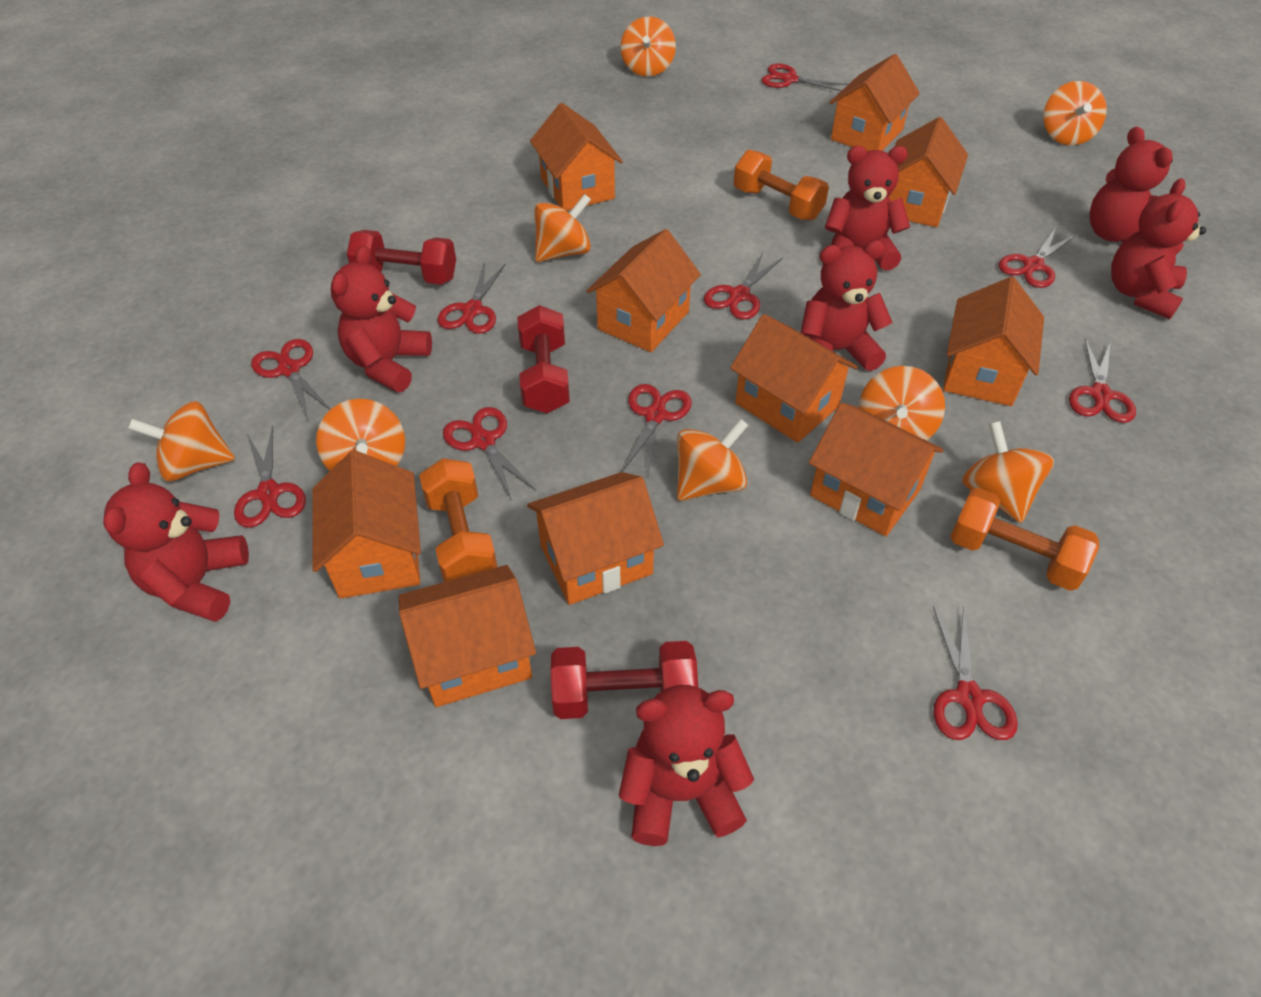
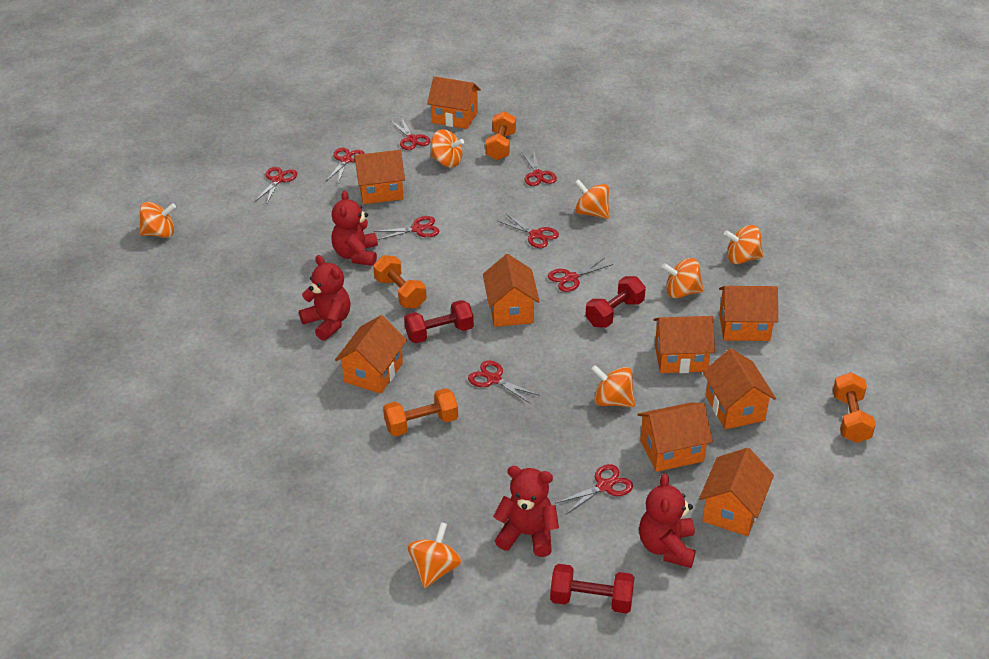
orange dumbbell: [419,458,497,582] [734,150,829,221] [950,488,1099,591] = 3 -> [373,255,427,308] [383,388,458,436] [485,111,516,160] [833,372,876,443] = 4
orange house: [312,450,421,599] [399,565,536,707] [527,472,664,605] [530,103,623,211] [587,229,701,352] [730,314,858,443] [809,403,943,536] [829,54,920,151] [888,117,968,227] [943,277,1044,406] = 10 -> [335,315,407,394] [354,150,405,204] [427,76,481,129] [483,254,540,327] [638,402,713,472] [653,316,715,373] [699,448,774,536] [703,348,776,429] [719,286,778,341] = 9
orange spinning top: [128,401,235,481] [316,399,405,471] [534,194,591,262] [620,16,676,77] [677,418,748,501] [859,366,945,441] [962,421,1054,523] [1043,81,1107,145] = 8 -> [139,202,176,238] [408,522,462,588] [430,129,464,167] [575,179,609,219] [591,365,635,407] [662,258,704,298] [724,225,763,264] = 7
red scissors: [234,426,306,528] [251,339,330,419] [438,263,506,334] [443,407,536,500] [622,384,692,475] [704,253,783,319] [762,64,848,91] [933,606,1018,740] [999,228,1076,288] [1069,338,1136,423] = 10 -> [254,167,297,203] [326,147,364,183] [373,216,439,240] [391,119,431,150] [468,361,540,404] [498,214,559,248] [522,152,557,186] [548,258,613,292] [556,464,633,515] = 9
red teddy bear: [103,462,249,622] [331,245,432,392] [619,685,754,846] [801,240,893,371] [825,146,910,271] [1090,127,1173,242] [1111,178,1206,319] = 7 -> [299,255,351,341] [332,190,378,266] [493,466,559,557] [639,473,696,568] = 4

